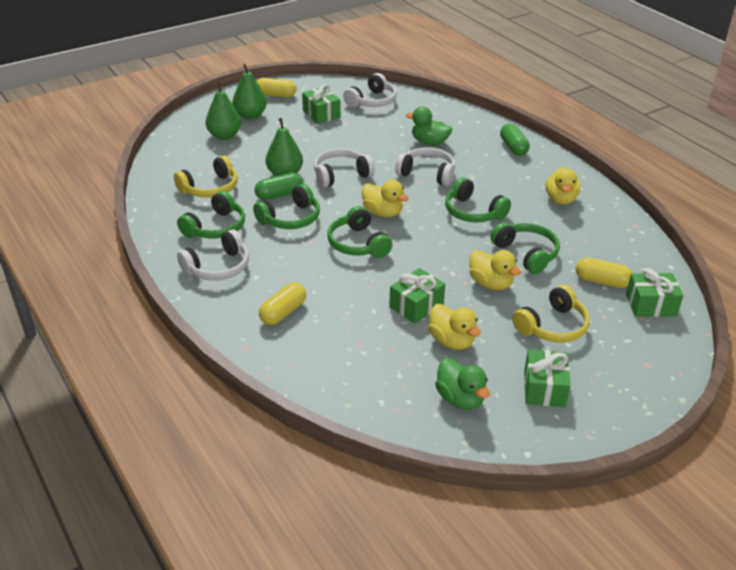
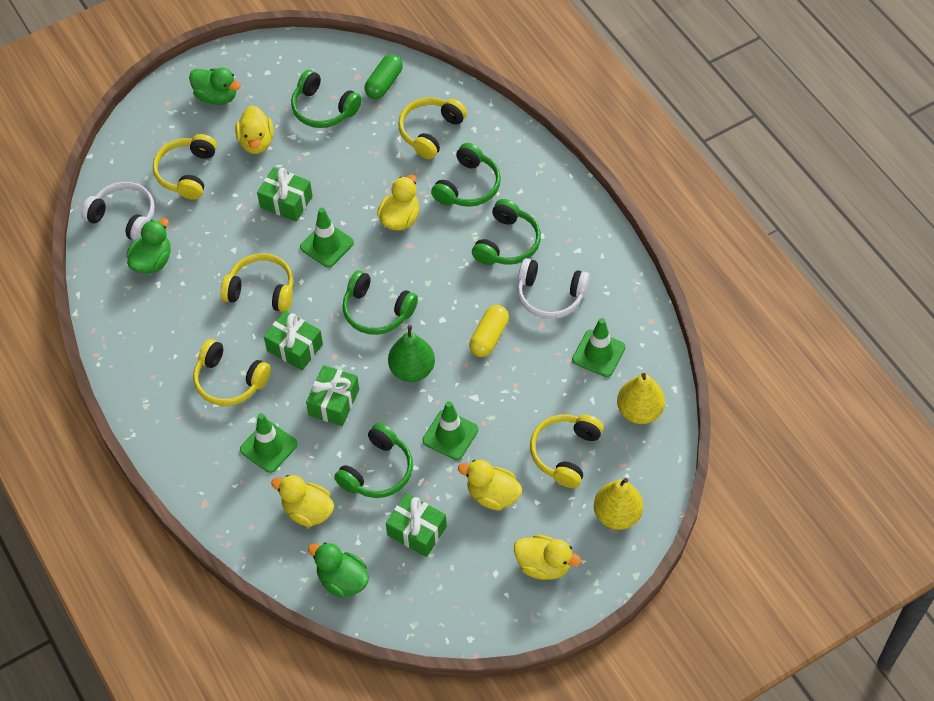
green capsule: [255,173,303,200] [500,123,530,156] = 2 -> [365,54,403,99] = 1
green duck: [406,107,452,146] [435,358,490,410] = 2 -> [126,218,171,274] [189,67,241,105] [308,542,369,598] = 3
green pear: [206,81,241,140] [232,64,267,120] [266,118,303,176] = 3 -> [388,325,435,382] = 1
green traffic cone: none = 0 -> [240,413,298,473] [300,208,354,268] [422,401,478,460] [572,318,626,377] = 4
white headphones: [177,230,249,280] [314,149,375,188] [343,73,397,107] [395,147,456,186] = 4 -> [81,182,155,241] [517,258,590,319] = 2
yellow capsule: [256,78,297,98] [259,283,306,325] [576,257,633,288] = 3 -> [469,305,509,357] = 1
yellow duck: [362,180,409,217] [428,304,481,350] [469,250,521,290] [545,167,580,205] = 4 -> [235,105,274,154] [271,475,334,527] [377,175,419,230] [458,460,522,510] [514,535,581,580] = 5
yellow headphones: [174,155,238,198] [512,285,590,343] = 2 -> [153,134,217,200] [193,339,271,406] [220,253,294,312] [398,97,467,159] [530,415,603,488] = 5
yellow pear: none = 0 -> [594,478,643,530] [617,373,665,424] = 2

